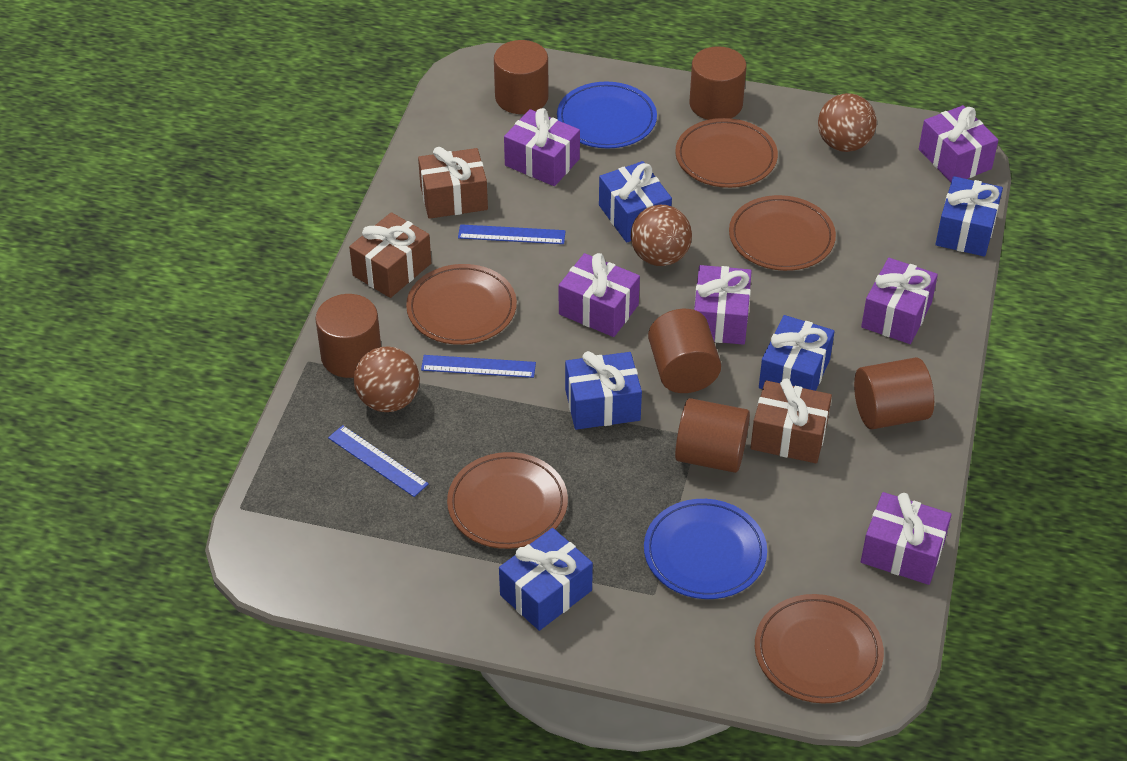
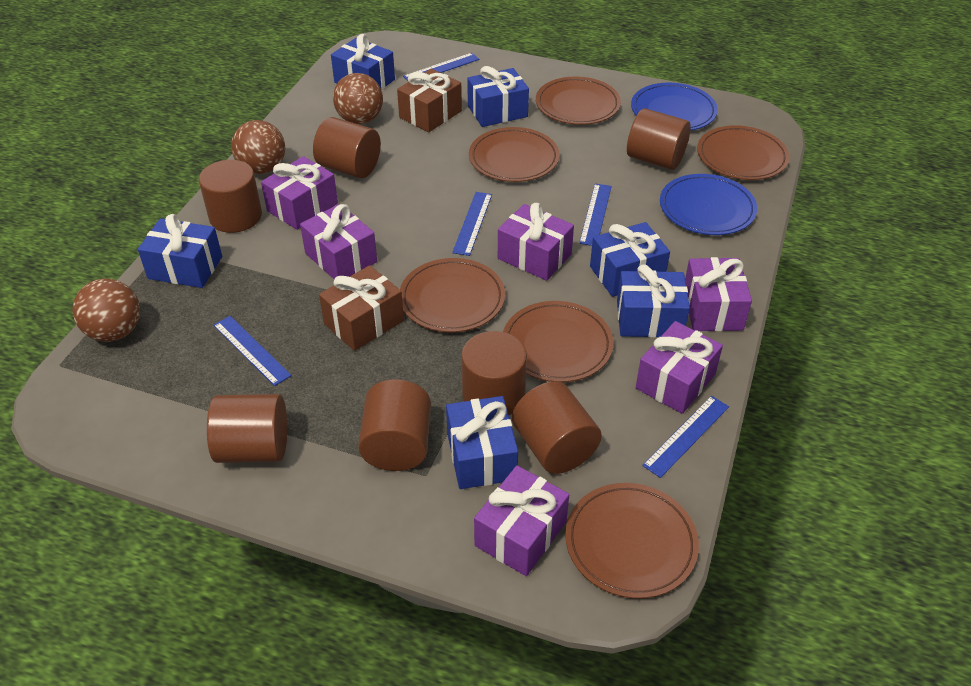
blue gift: [499,528,593,631] [565,351,642,430] [599,161,672,243] [759,315,835,391] [935,176,1003,257] = 5 -> [138,214,222,288] [331,34,395,90] [446,396,518,489] [467,66,529,127] [590,222,670,297] [617,264,690,338] = 6
blue ruler: [328,425,429,497] [421,355,536,378] [458,224,566,244] = 3 -> [213,316,292,386] [403,53,479,82] [452,192,492,256] [579,184,612,246] [642,396,729,478] = 5
brown cylinder: [315,294,381,378] [494,40,549,114] [648,309,721,393] [675,398,750,473] [689,46,747,120] [854,357,934,429] = 6 -> [199,160,262,233] [207,394,287,463] [313,117,381,178] [358,379,431,471] [461,331,527,415] [512,381,602,474] [627,108,691,170] = 7
brown gift: [349,212,431,298] [418,147,488,219] [751,378,832,463] = 3 -> [319,265,404,351] [397,69,462,132] = 2
brown plate: [406,264,517,345] [447,452,568,549] [675,118,778,188] [729,195,836,271] [755,594,884,704] = 5 -> [400,258,505,332] [469,127,560,182] [503,301,613,382] [536,77,621,125] [565,483,699,598] [697,125,790,180] = 6

